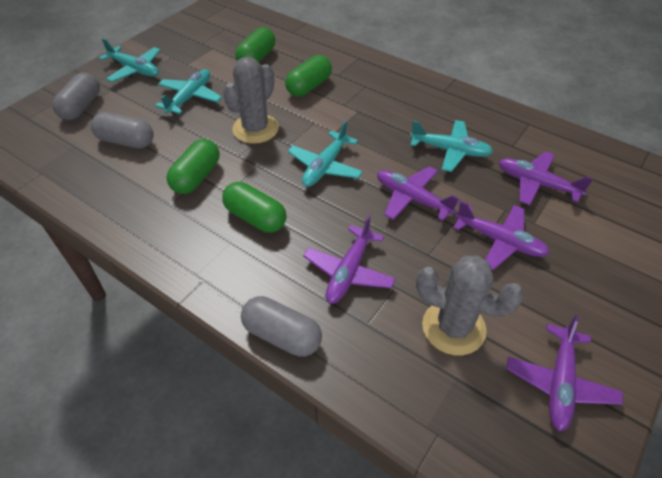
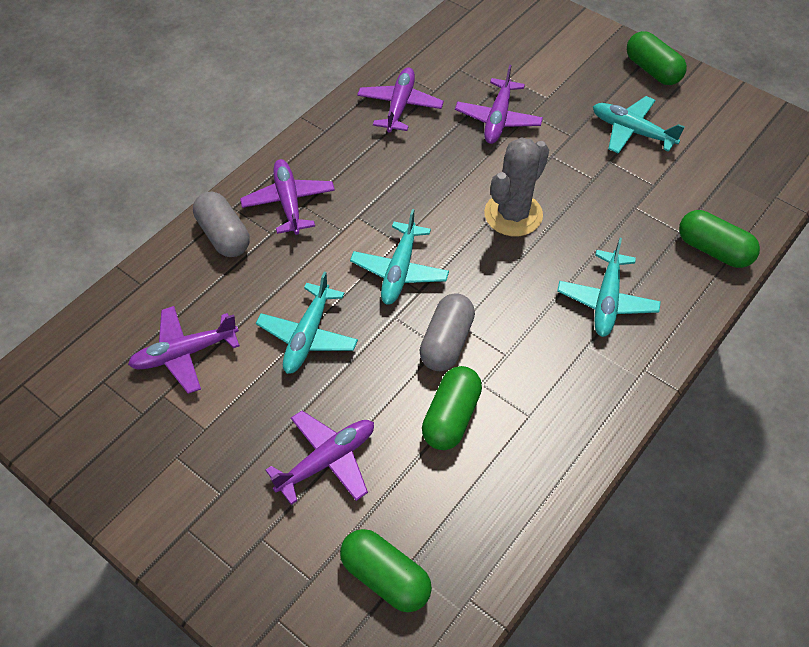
grey cactus: [223,57,279,144] [416,256,524,355] = 2 -> [484,137,549,236] = 1
grey capsule: [52,72,100,120] [91,112,153,149] [241,296,322,357] = 3 -> [193,192,249,257] [419,293,475,371] = 2

